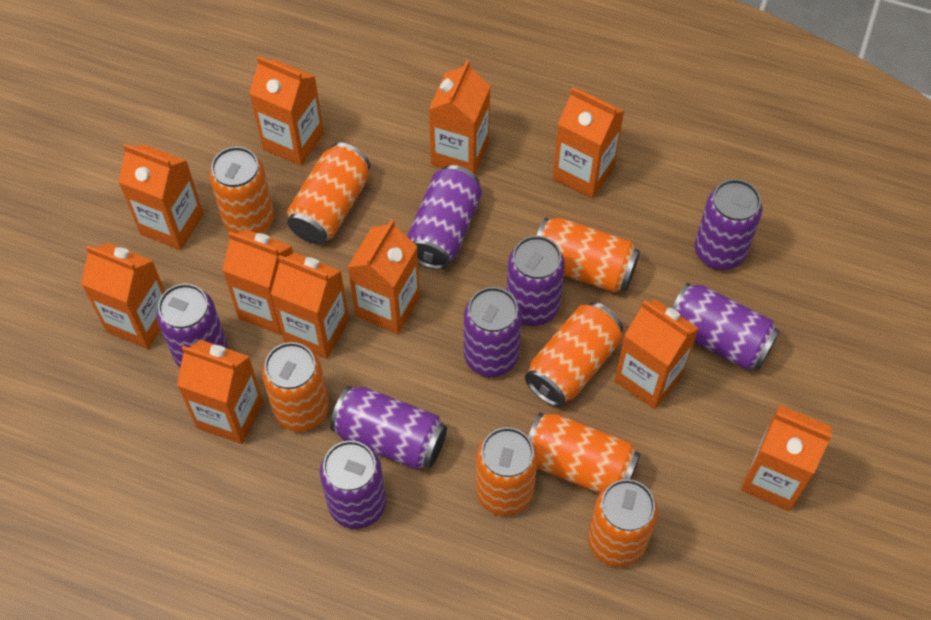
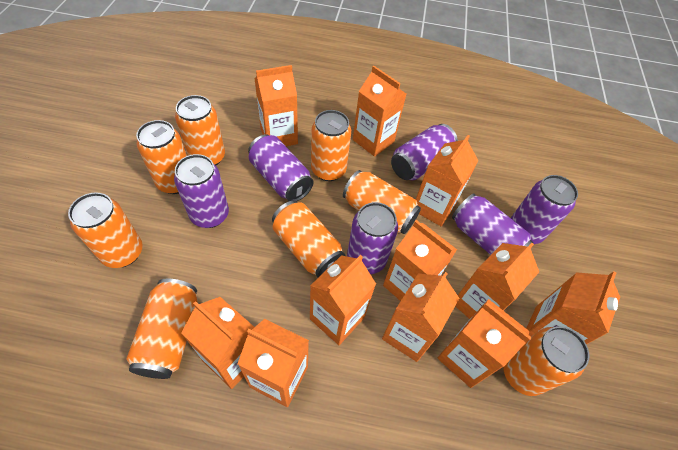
purple can: [156,284,228,367] [320,441,386,529] [330,386,447,470] [407,165,482,270] [464,287,522,377] [507,236,565,326] [672,282,780,370] [695,179,762,270] = 8 -> [174,154,229,228] [248,134,314,202] [347,202,398,274] [391,124,458,180] [452,194,534,255] [511,175,578,244] = 6

